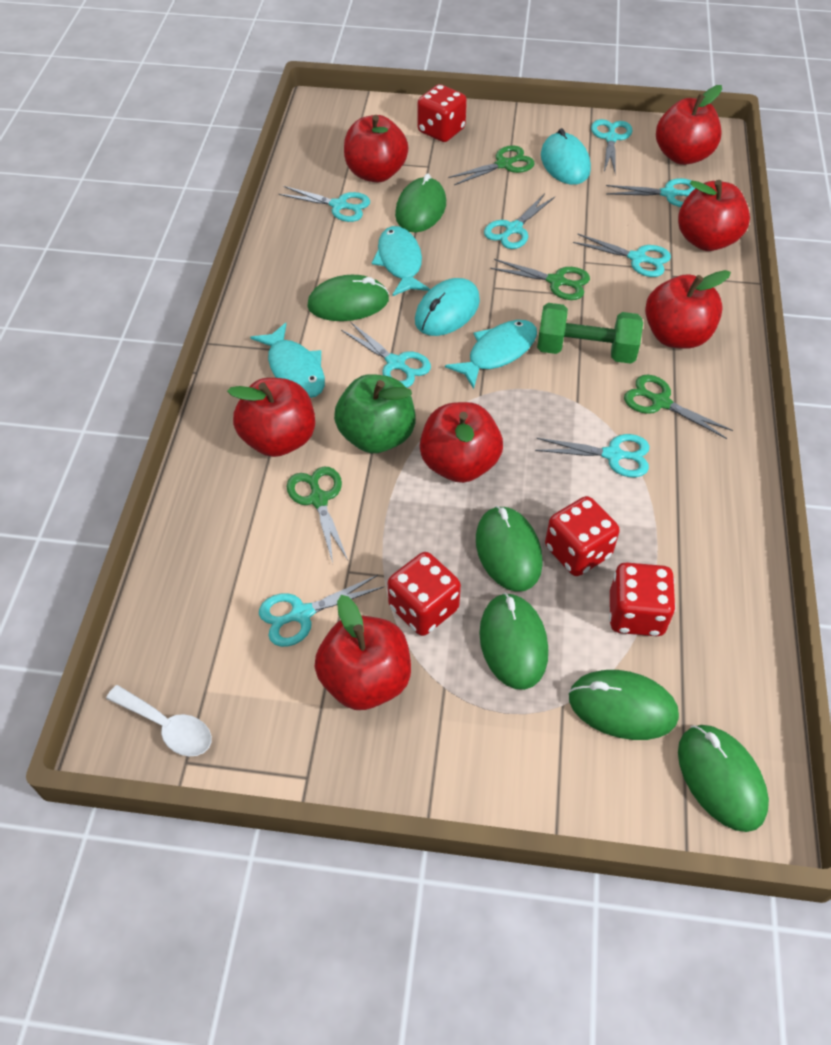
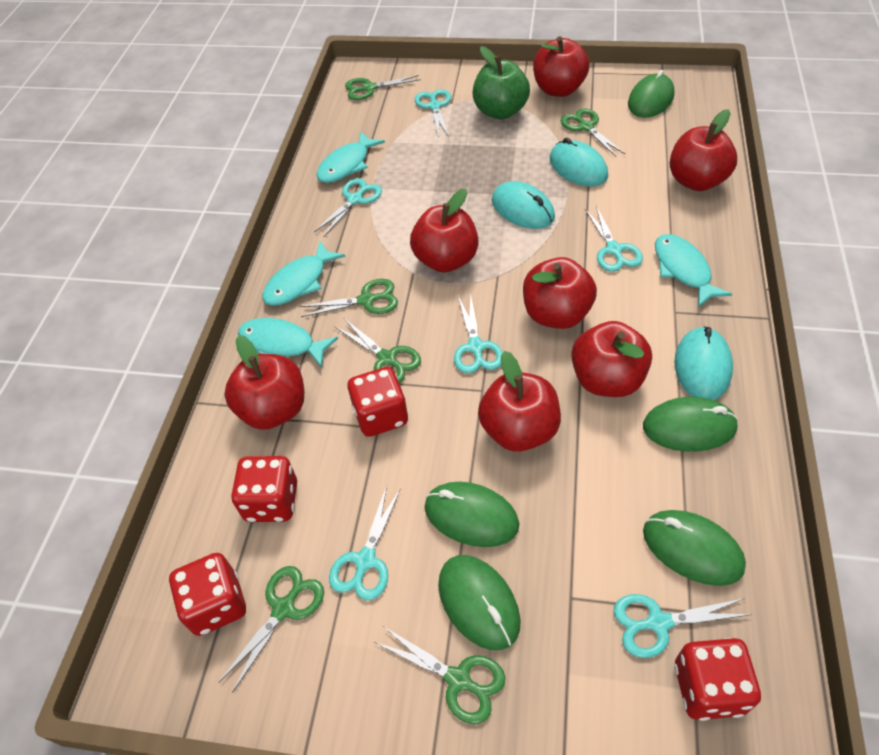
green dumbbell: [537,303,643,364] = 1 -> none = 0
green mouse: [307,275,389,321] [395,173,446,232] [476,506,543,592] [479,593,548,690] [569,670,679,740] [678,725,769,832] = 6 -> [425,482,519,547] [438,555,521,650] [628,70,675,118] [643,397,738,452] [643,510,746,586] = 5
green scissors: [287,467,348,563] [448,145,535,185] [490,259,590,300] [624,375,733,439] = 4 -> [219,566,324,692] [299,279,398,317] [334,319,421,383] [345,75,421,100] [374,626,505,724] [561,108,625,157] = 6
turquoise fish: [250,323,325,398] [372,226,430,296] [445,320,537,389] = 3 -> [238,318,338,368] [263,241,345,306] [317,131,385,183] [655,234,732,308] = 4
turquoise mouse: [415,278,480,336] [541,128,591,185] = 2 -> [492,181,555,229] [550,138,608,187] [674,326,733,400] = 3
turquoise scissors: [259,575,383,647] [279,186,370,222] [341,322,431,388] [484,193,555,249] [535,434,650,477] [573,233,671,277] [591,119,633,175] [606,178,695,207] = 8 -> [314,178,382,237] [329,485,401,600] [415,89,451,137] [454,293,503,373] [585,206,643,272] [614,594,752,658] = 6
white spoon: [106,685,212,756] = 1 -> none = 0

